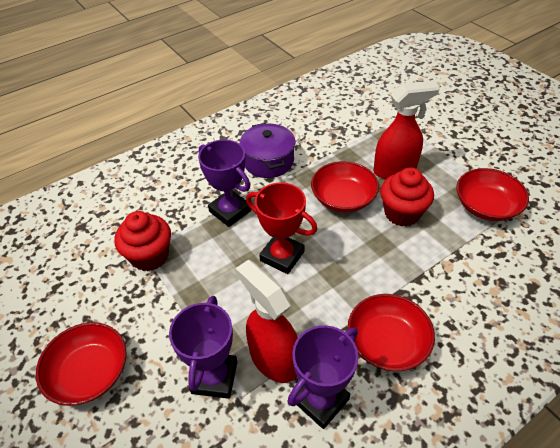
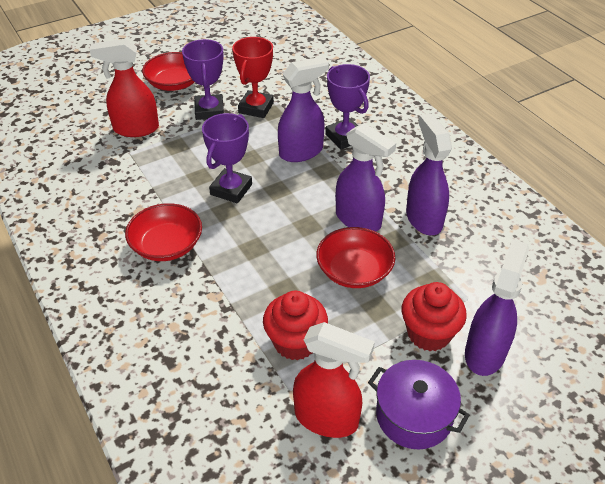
purple spray bottle: none = 0 -> [278,57,329,162] [336,123,396,232] [406,113,452,235] [465,239,529,376] = 4
red bowl: [36,322,127,406] [311,161,379,212] [347,294,435,371] [457,168,529,221] = 4 -> [125,203,202,261] [142,52,194,91] [316,227,395,288] = 3

